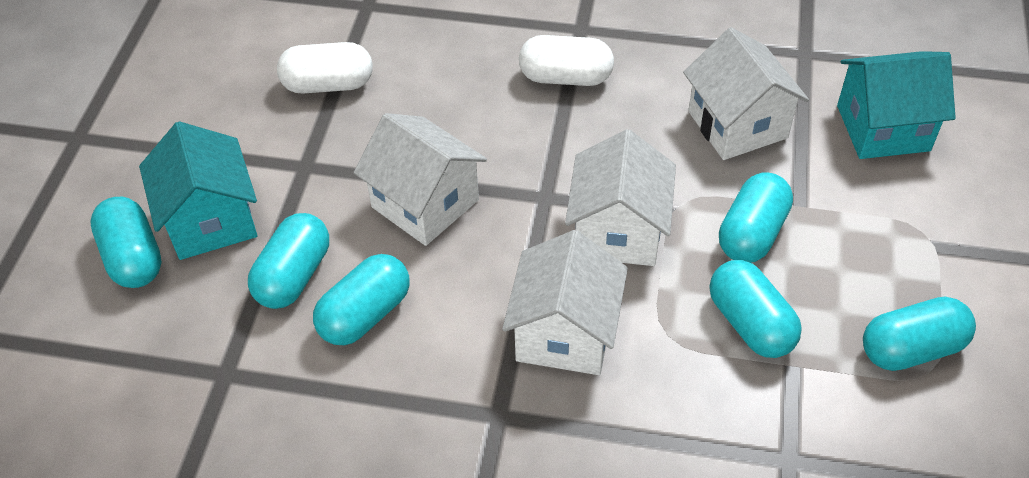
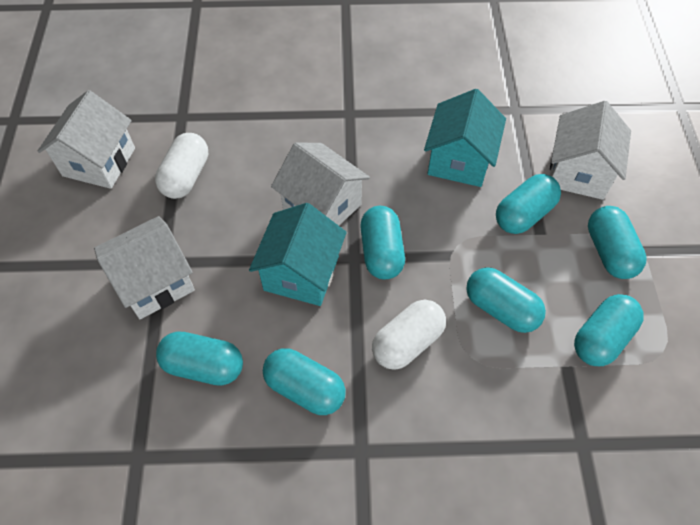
turquoise capsule: [90,197,162,288] [248,213,329,309] [313,254,409,345] [710,260,802,358] [719,173,793,263] [863,297,976,371] = 6 -> [156,331,243,386] [263,348,346,415] [360,206,405,279] [466,267,546,333] [496,174,561,234] [574,294,644,366] [588,206,647,279] = 7

